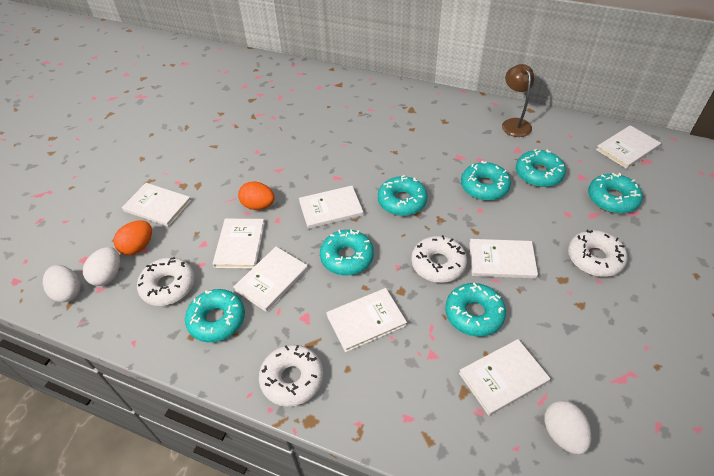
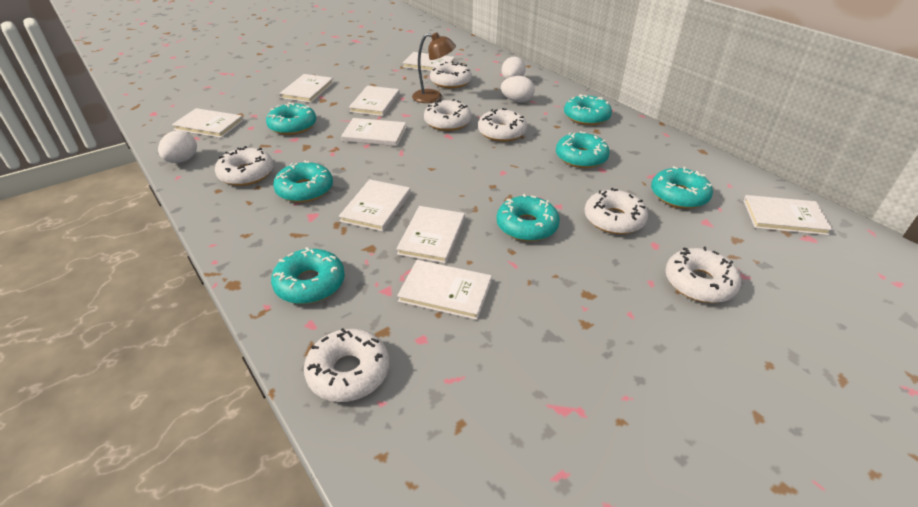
orange egg: [114,221,152,255] [238,181,275,210] = 2 -> none = 0
white book: [122,183,191,227] [213,219,265,269] [233,247,308,312] [299,186,363,229] [326,288,407,353] [459,339,550,416] [469,239,538,279] [596,125,661,169] = 8 -> [172,108,244,138] [279,74,334,103] [339,179,411,232] [341,118,406,146] [349,86,400,116] [396,206,465,263] [397,260,492,320] [403,52,455,71] [743,195,833,235] = 9
white donut: [137,257,195,306] [259,345,323,407] [411,235,467,283] [568,230,627,277] = 4 -> [215,146,273,186] [304,328,389,402] [424,99,472,131] [430,61,472,89] [478,108,527,142] [585,188,648,234] [665,247,741,303] = 7

